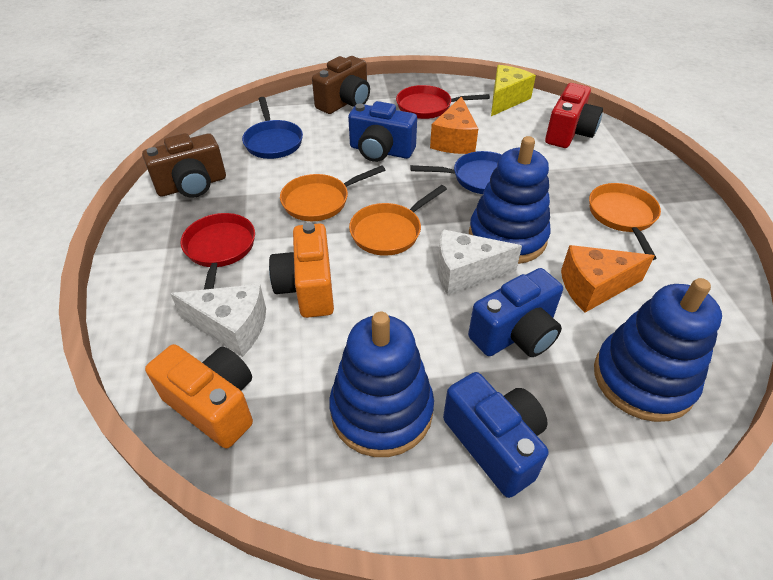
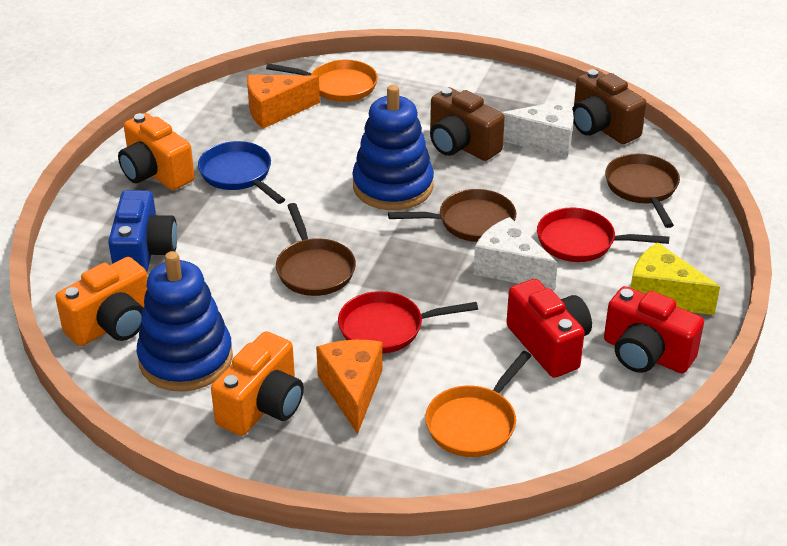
blue camera: [348,101,417,162] [443,372,549,498] [468,268,563,357] = 3 -> [108,190,177,272] = 1
blue pan: [242,97,303,159] [411,151,502,194] = 2 -> [198,141,285,204] = 1
blue stacking toy: [329,312,434,457] [469,136,551,264] [594,278,722,422] = 3 -> [137,251,233,392] [352,85,434,210] = 2
brown pan: none = 0 -> [276,203,356,296] [388,189,516,242] [605,154,680,228] = 3
orange camera: [145,344,253,449] [269,223,334,318] = 2 -> [55,257,148,346] [118,113,195,190] [211,331,304,436] = 3
orange pan: [280,166,385,221] [349,185,447,256] [589,183,661,260] = 3 -> [266,60,378,102] [425,351,531,457] = 2
red camera: [545,83,603,148] = 1 -> [506,279,592,378] [604,286,704,374] = 2

